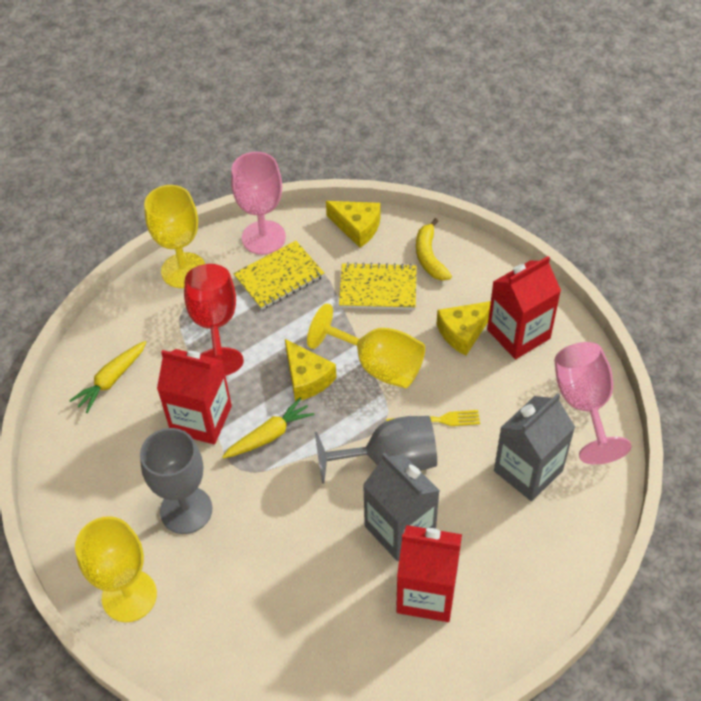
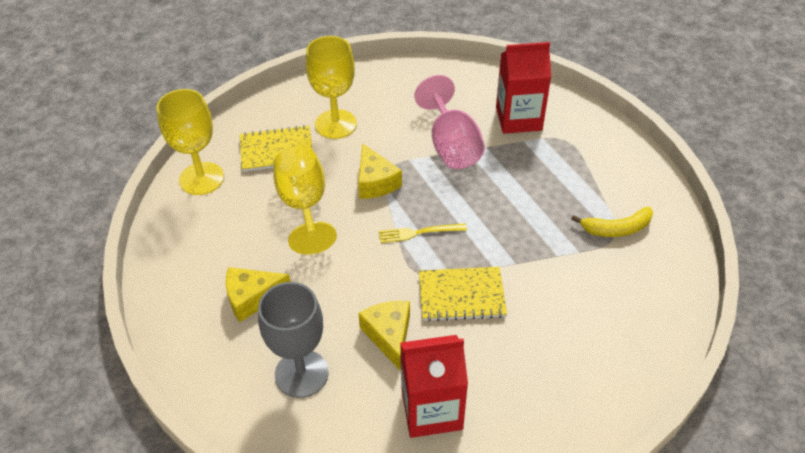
grey carton: [363,452,440,561] [494,393,575,501] = 2 -> none = 0
grey goblet: [140,428,212,534] [315,416,437,484] = 2 -> [258,282,328,398] = 1
pink goblet: [231,152,286,255] [554,342,631,465] = 2 -> [415,75,485,169] = 1
red carton: [157,349,232,444] [396,525,462,622] [487,256,561,359] = 3 -> [400,335,468,438] [496,42,551,134] = 2
red goblet: [184,264,244,376] = 1 -> none = 0
yellow carrot: [69,341,146,413] [222,397,315,459] = 2 -> none = 0

